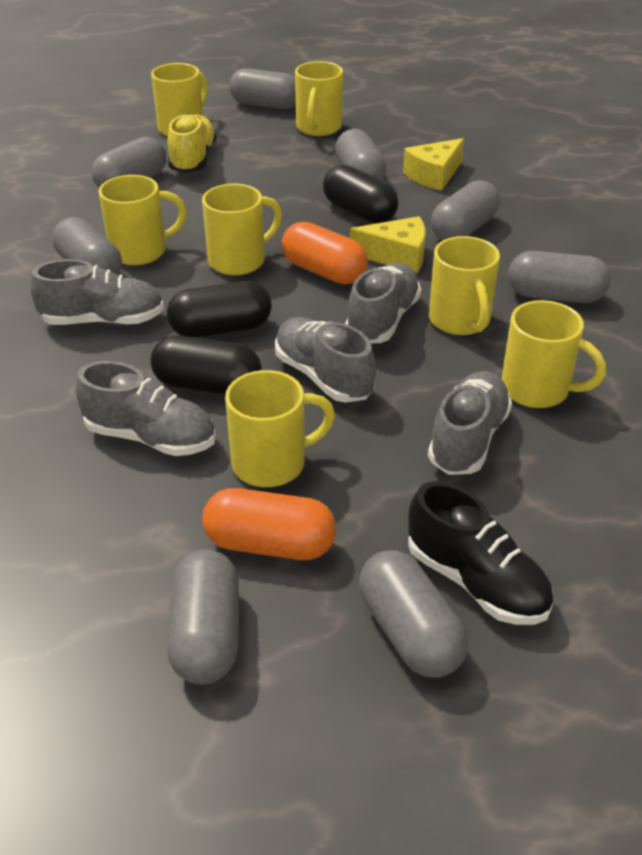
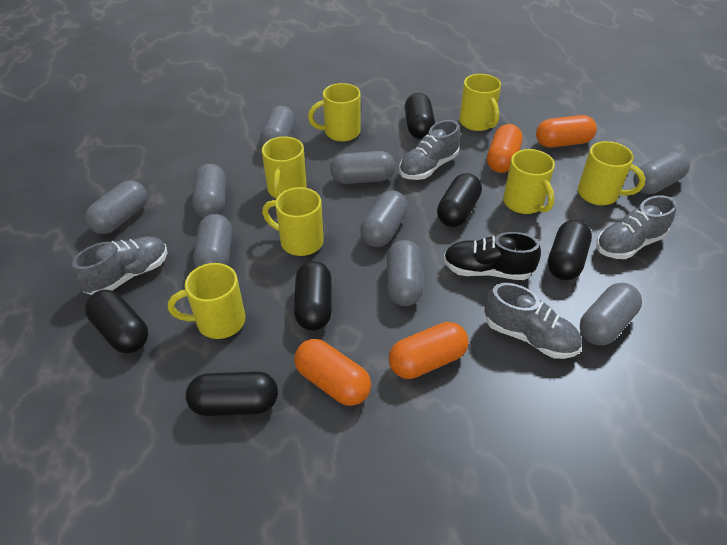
black capsule: [150,335,262,395] [167,281,272,338] [323,165,398,224] = 3 -> [85,290,148,353] [186,371,278,416] [294,261,332,331] [405,93,435,139] [437,173,482,227] [548,220,592,280] = 6
grey capsule: [52,217,122,275] [91,137,166,188] [167,549,239,685] [229,68,296,109] [335,129,386,181] [359,550,468,678] [431,180,500,241] [508,251,611,303] = 8 -> [85,180,148,234] [192,164,226,218] [193,214,232,268] [260,106,295,147] [330,151,395,184] [360,191,408,247] [387,240,424,306] [580,283,642,346] [633,151,690,194] = 9
grey shoe: [30,259,164,325] [75,361,216,456] [275,317,376,403] [345,263,421,343] [428,371,512,475] = 5 -> [72,236,168,295] [399,120,461,180] [484,283,582,359] [596,195,677,259] = 4
orange capsule: [202,488,336,560] [282,222,368,284] = 2 -> [294,339,371,406] [389,322,469,379] [487,124,523,173] [536,115,597,148] = 4
yellow cheese: [350,216,426,273] [403,138,464,191] = 2 -> none = 0
yellow shoe: [168,113,217,173] = 1 -> none = 0

